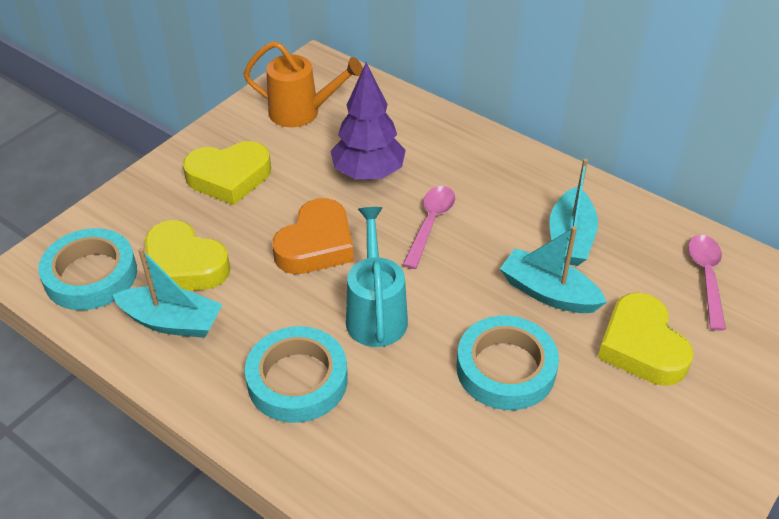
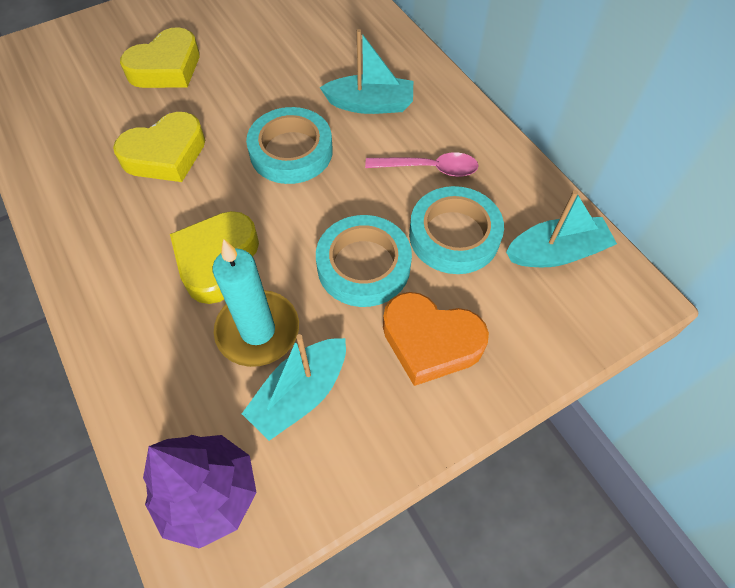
orange watering can: [243,41,363,127] = 1 -> none = 0
pink spoon: [403,186,455,269] [688,235,726,331] = 2 -> [365,152,479,177] = 1
turquoise candle: none = 0 -> [212,239,299,367] = 1
turquoise watering can: [346,207,408,347] = 1 -> none = 0

